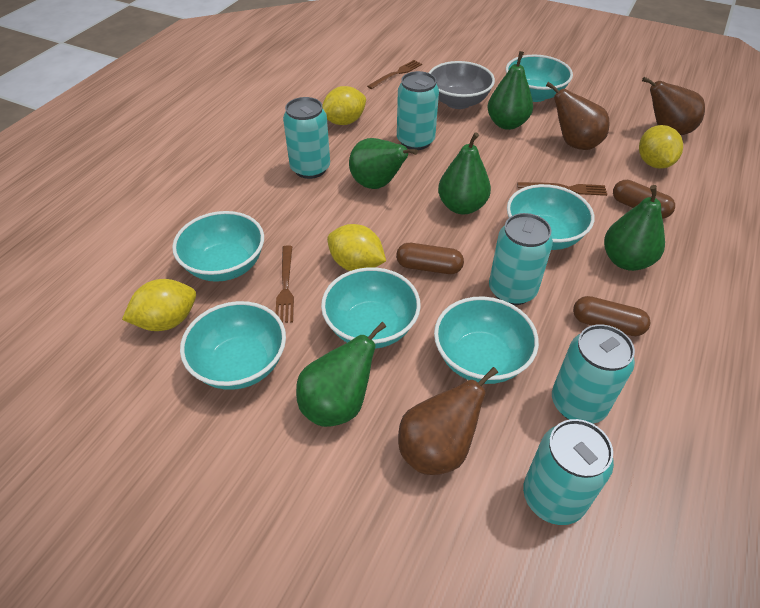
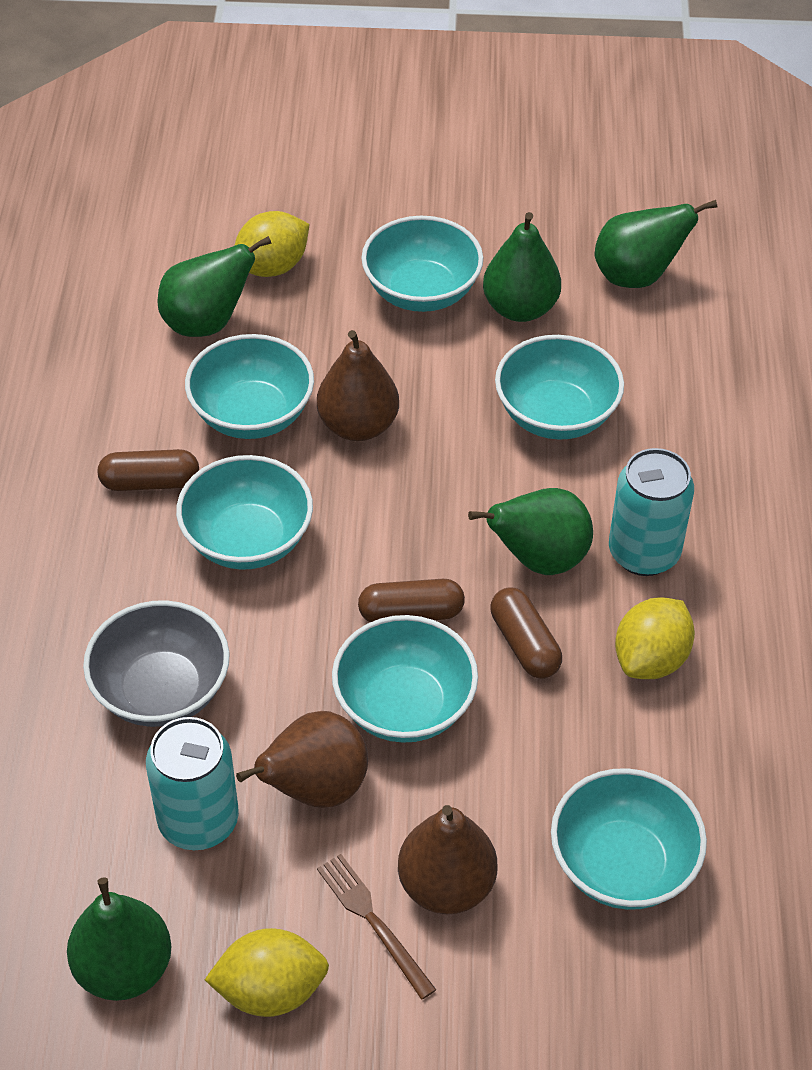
brown fork: [275,245,294,323] [367,60,422,89] [517,182,607,196] = 3 -> [317,854,436,1000] = 1
turquoise can: [283,97,330,179] [397,71,439,150] [489,213,553,305] [523,419,614,525] [552,324,635,424] = 5 -> [146,717,239,850] [609,448,694,576] = 2
yellow lemon: [122,279,196,331] [322,86,366,125] [327,224,386,271] [639,125,683,169] = 4 -> [205,928,329,1017] [234,211,309,277] [615,597,695,679] = 3

